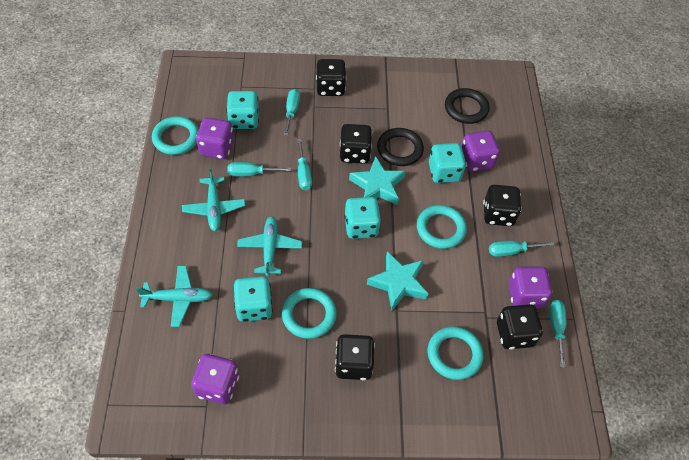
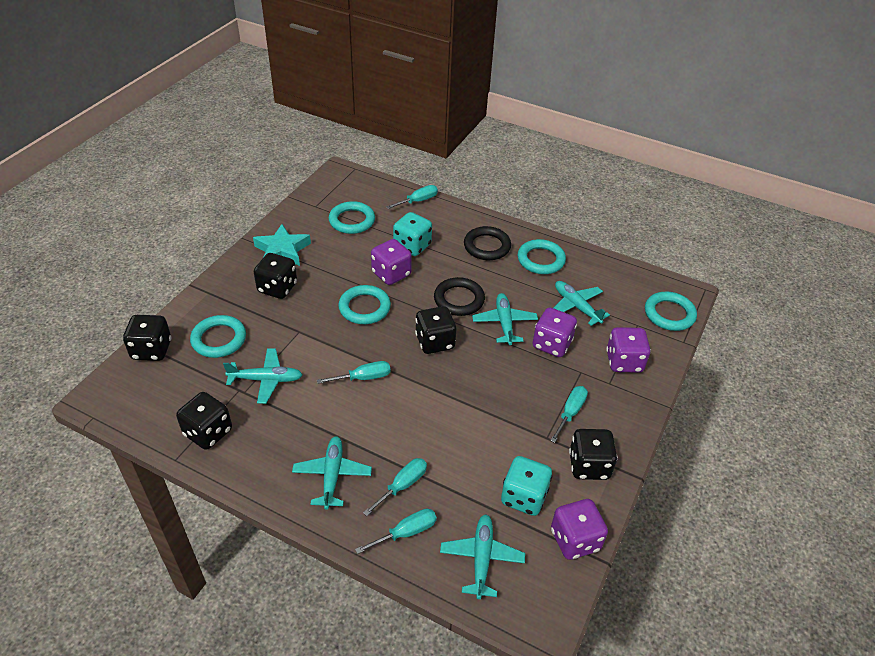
turquoise dice: [226,91,260,129] [234,276,273,322] [344,197,381,239] [429,143,466,183] = 4 -> [393,212,432,256] [501,456,552,516] = 2
turquoise plane: [136,266,213,327] [182,168,245,231] [237,216,302,277] = 3 -> [223,348,302,404] [292,436,372,510] [440,515,525,599] [472,293,538,345] [554,281,610,326] = 5
turquoise ring: [152,116,199,155] [282,288,337,339] [417,205,467,249] [428,326,484,380] = 4 -> [190,315,246,358] [329,201,375,234] [338,285,391,324] [518,239,566,274] [645,292,697,331] = 5
turquoise star: [349,157,406,205] [367,252,428,311] = 2 -> [253,224,311,266] = 1

